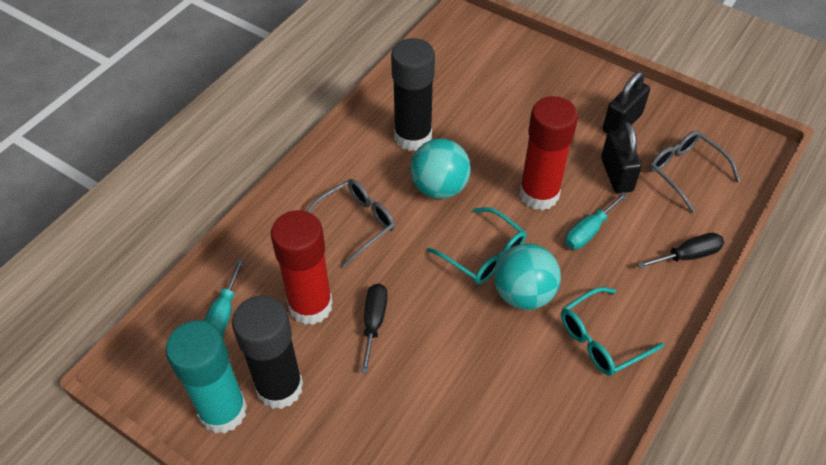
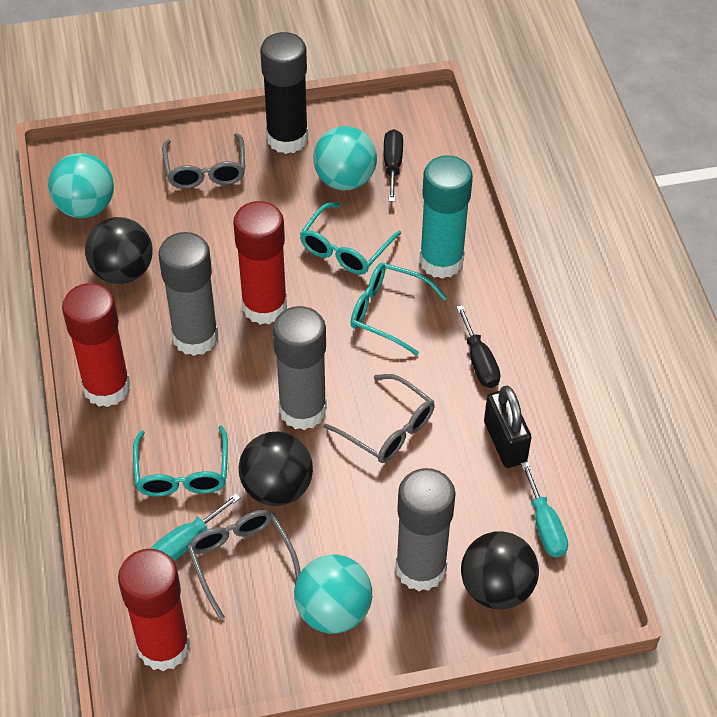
black ball: none = 0 -> [85,217,153,284] [239,432,313,506] [461,531,539,609] = 3
black glue stick: [232,295,303,409] [391,38,435,151] = 2 -> [260,32,308,154] = 1
black padlock: [601,122,642,193] [603,71,650,133] = 2 -> [484,386,531,468] = 1
grey glasses: [307,179,395,268] [649,130,740,213] = 2 -> [162,133,245,189] [187,510,301,620] [323,374,435,463] = 3
grey glue stick: none = 0 -> [158,232,219,356] [273,306,327,430] [396,468,456,591] = 3
red glue stick: [271,210,333,325] [519,96,578,210] = 2 -> [62,283,131,407] [118,549,191,671] [233,201,287,325] = 3
turquoise ball: [410,139,471,199] [494,243,561,310] = 2 -> [48,153,114,218] [294,554,372,634] [313,126,377,190] = 3
turquoise glasses: [427,207,526,285] [561,287,664,376] = 2 -> [133,426,228,496] [300,203,401,274] [351,263,447,355] = 3

